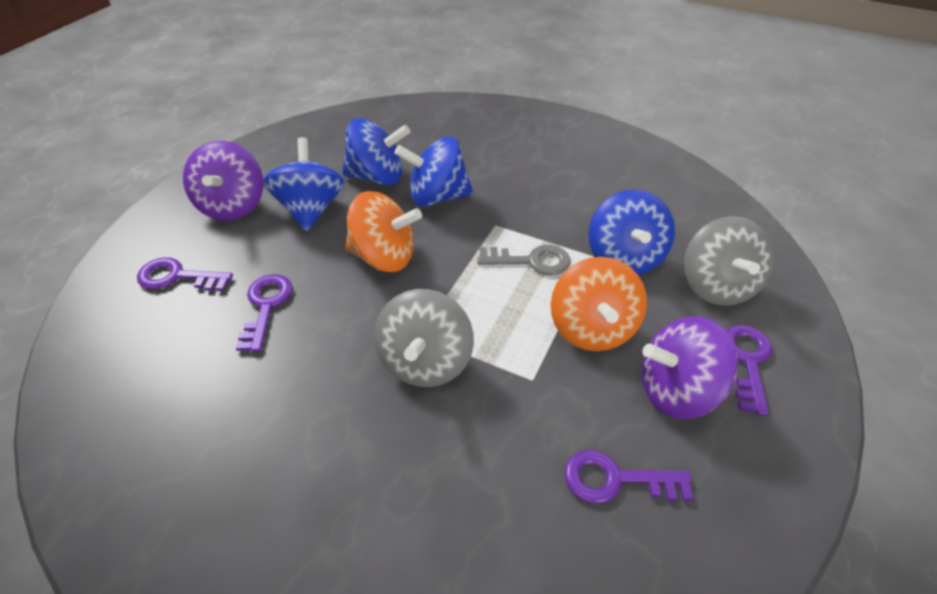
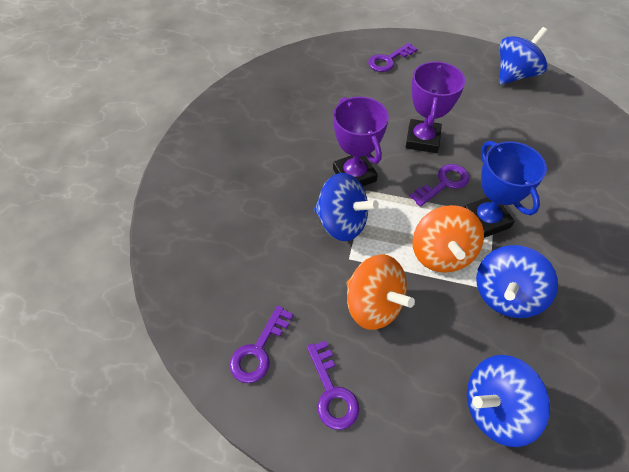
blue trophy: none = 0 -> [464,141,547,238] = 1
grey key: [477,245,571,275] = 1 -> none = 0
grey spinning top: [374,289,474,387] [684,216,774,306] = 2 -> none = 0
purple spinning top: [183,141,263,221] [641,316,738,419] = 2 -> none = 0
purple trophy: none = 0 -> [333,97,389,186] [406,61,465,153] = 2

